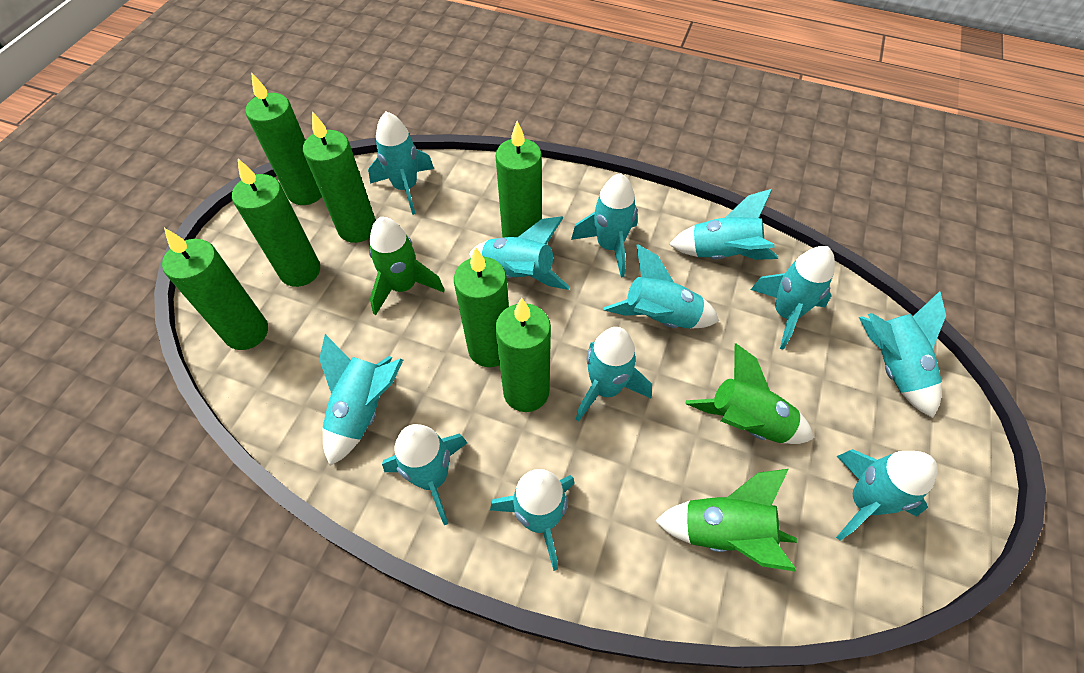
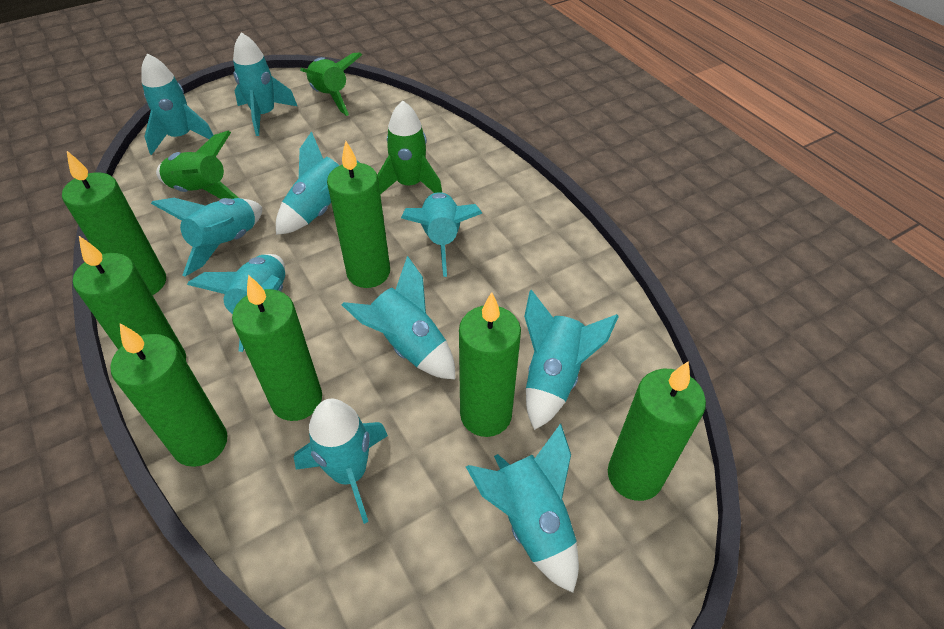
turquoise rocket: [319,334,403,466] [368,111,434,215] [382,424,467,525] [469,216,570,290] [490,469,575,571] [571,173,638,278] [576,327,652,422] [604,244,719,329] [669,189,778,260] [751,246,835,350] [836,449,938,540] [859,291,946,418] = 12 -> [141,54,213,155] [151,198,262,277] [187,254,285,352] [233,32,297,136] [276,131,360,235] [294,398,388,524] [342,256,455,380] [401,192,482,277] [466,424,579,593] [524,290,619,430] = 10

